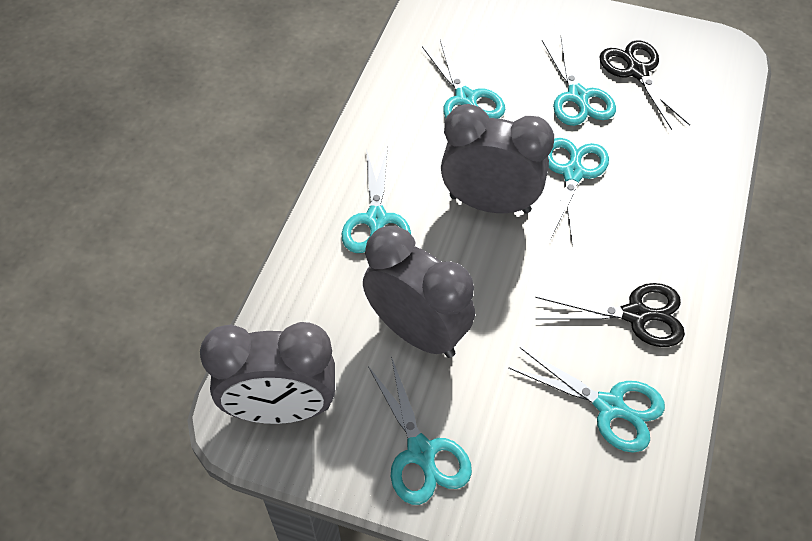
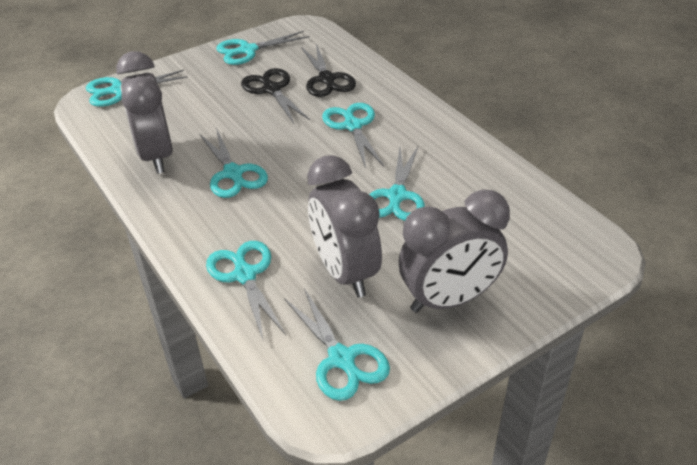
turquoise scissors: [342,147,411,253] [368,356,472,505] [422,40,505,119] [508,347,665,453] [542,37,616,126] [548,138,609,246] = 6 -> [86,70,187,107] [199,128,268,198] [206,241,286,340] [216,31,310,65] [284,288,390,401] [322,103,384,168] [369,147,425,221] = 7

